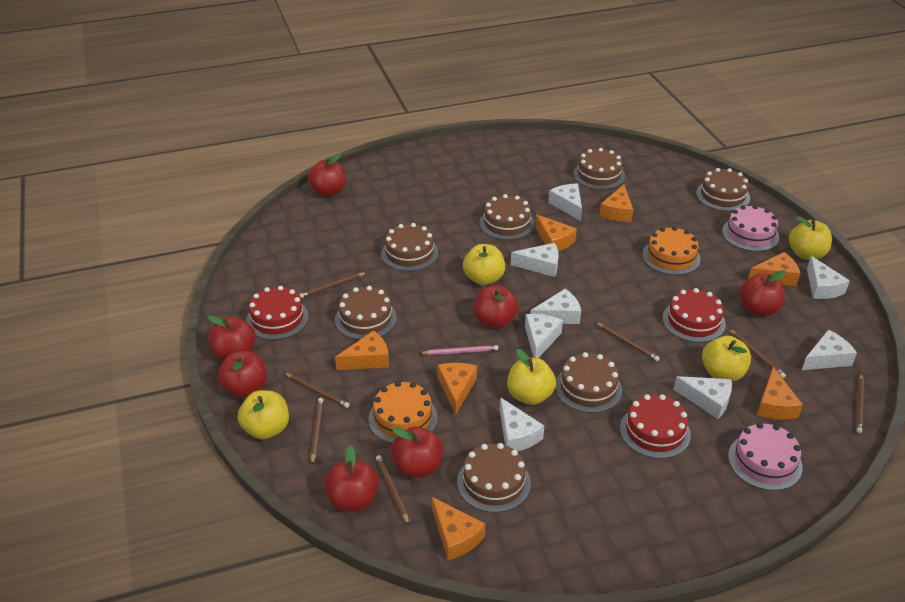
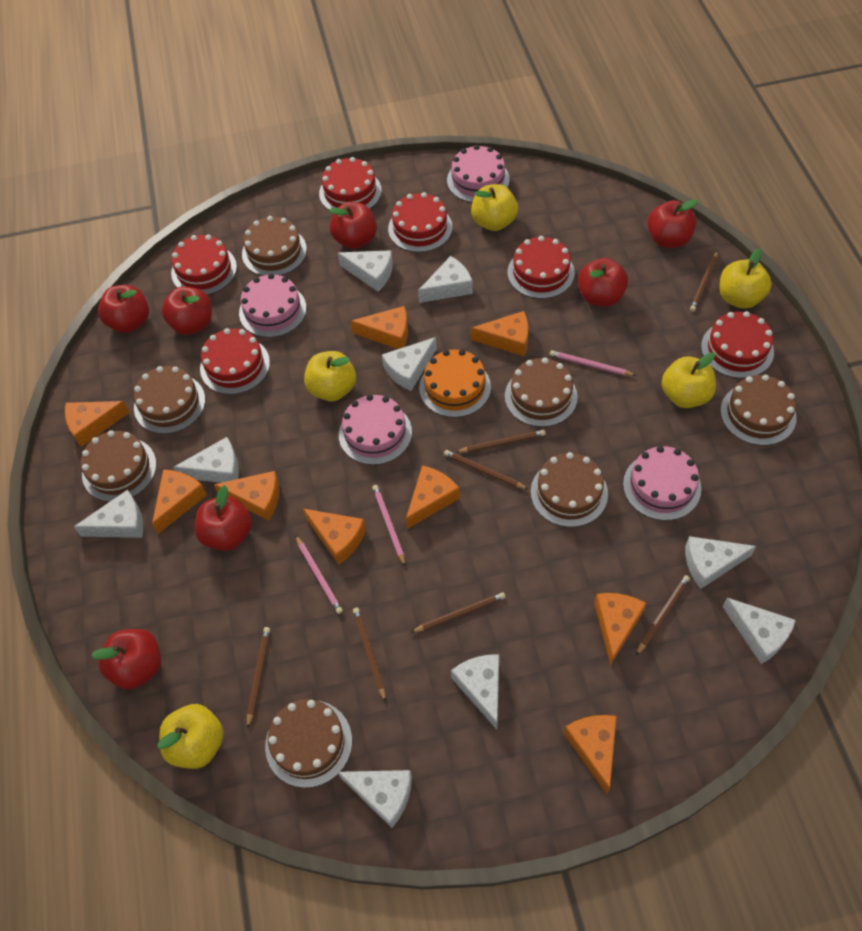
orange cake: [369,381,438,443] [642,226,701,275] = 2 -> [419,349,491,417] = 1
orange cheese: [335,330,389,370] [432,497,485,560] [437,363,477,415] [535,215,577,252] [599,185,633,222] [748,252,801,286] [757,367,803,420] = 7 -> [65,401,130,447] [152,470,207,534] [214,471,279,521] [303,509,366,564] [351,306,408,349] [406,465,460,529] [471,311,529,356] [563,715,617,794] [594,593,646,665] = 9
pink cake: [722,205,779,251] [728,423,803,491] = 2 -> [239,273,307,338] [339,394,412,465] [447,145,510,202] [623,446,701,521] = 4
pink pencil: [419,345,498,355] = 1 -> [295,535,343,614] [372,485,405,566] [550,350,636,376] = 3
red cake: [246,286,308,340] [620,394,691,459] [662,288,726,342] = 3 -> [171,234,237,295] [200,328,270,395] [319,157,382,210] [388,192,453,252] [508,236,575,299] [701,311,774,378] = 6
white cheese: [500,397,544,451] [511,243,559,277] [525,314,563,358] [530,289,581,324] [548,184,582,221] [673,376,732,419] [802,330,857,370] [807,256,850,299] = 8 -> [74,490,143,538] [173,437,239,483] [338,250,393,292] [338,770,412,828] [382,337,437,391] [418,256,473,303] [451,654,499,730] [685,536,756,589] [722,598,796,664] = 9

